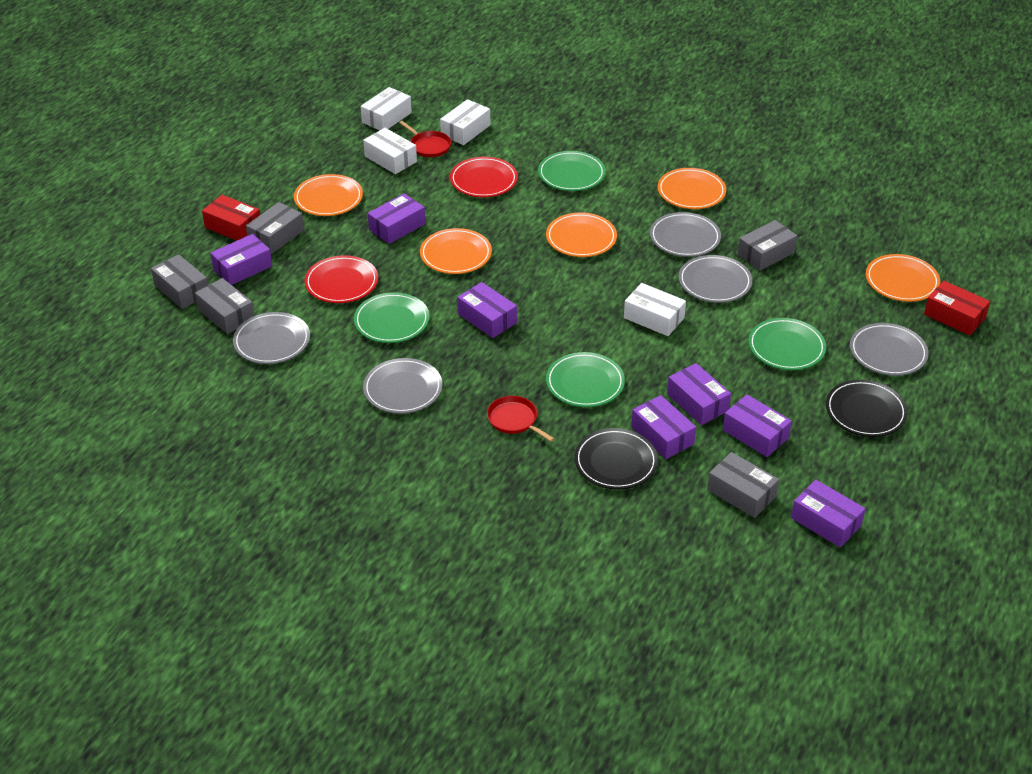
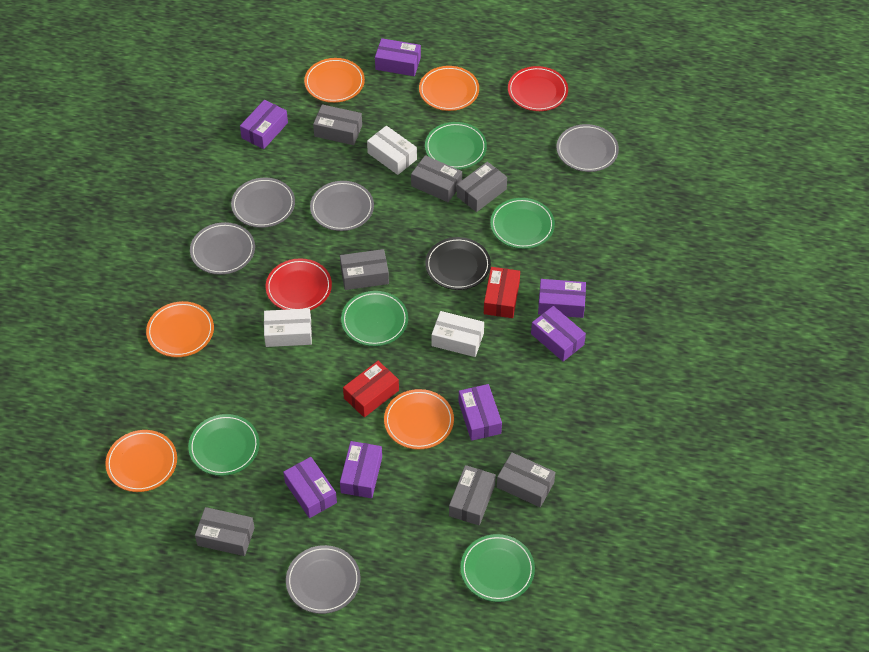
black plate: [574,428,658,489] [826,380,908,437] = 2 -> [425,237,491,290] = 1
green plate: [354,292,430,343] [538,151,606,191] [546,352,625,407] [748,318,826,370] = 4 -> [188,414,259,476] [341,291,408,346] [425,122,487,169] [460,534,535,602] [490,198,555,249] = 5
grey box: [151,254,208,309] [195,278,254,334] [246,202,304,254] [707,452,779,518] [738,220,798,271] = 5 -> [195,507,255,556] [313,104,362,145] [340,249,389,290] [411,155,462,202] [449,465,496,526] [457,162,507,212] [497,452,555,507] = 7
red pan: [399,121,451,157] [487,396,555,442] = 2 -> none = 0
white box: [360,87,412,130] [363,128,417,174] [440,99,490,145] [624,283,686,336] = 4 -> [264,308,312,347] [367,126,417,175] [432,311,484,357] = 3

